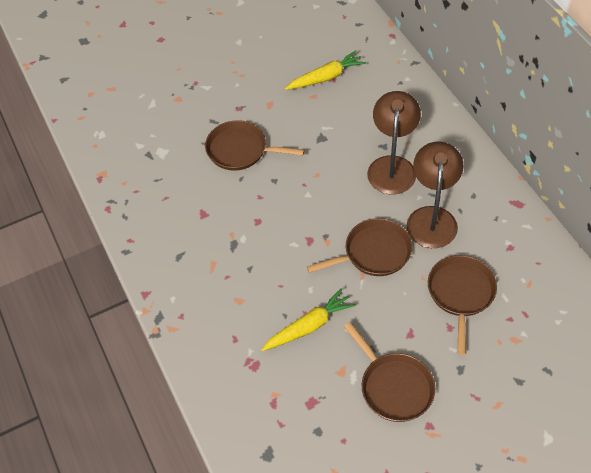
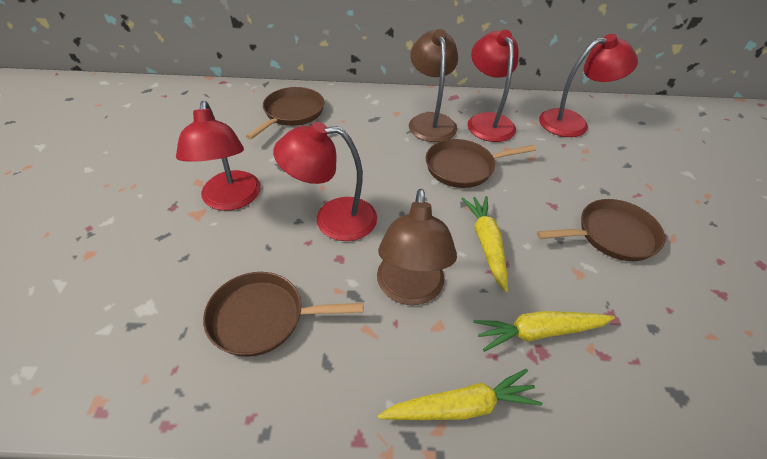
red lamp: none = 0 -> [176,101,261,211] [273,122,377,241] [468,30,519,142] [539,34,638,137] = 4
yellow carrot: [261,288,356,351] [285,50,366,90] = 2 -> [377,369,542,420] [461,196,508,292] [473,311,615,352] = 3

